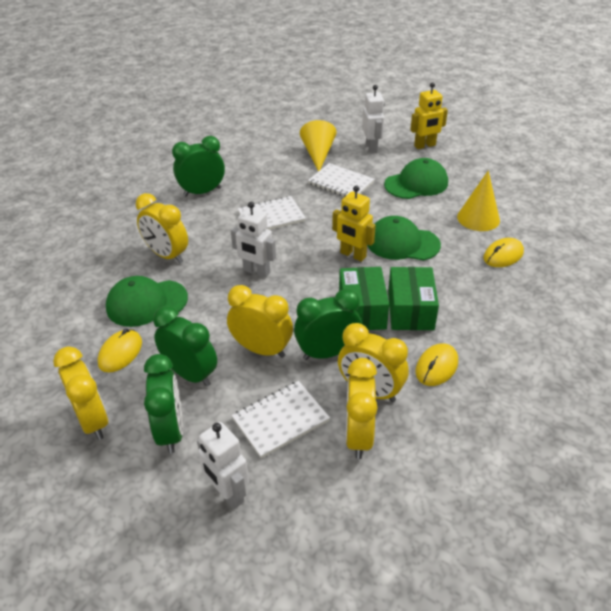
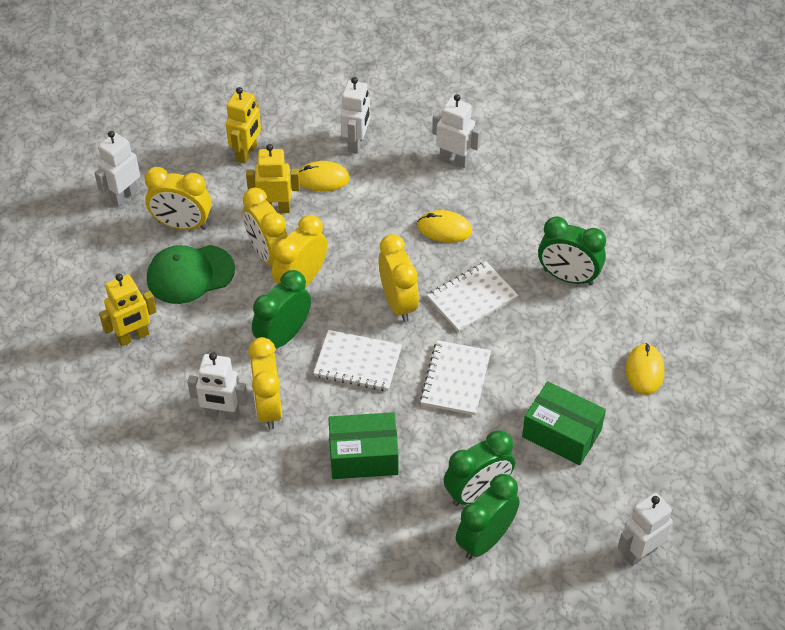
green cap: [106,276,188,327] [367,216,441,260] [384,158,448,199] = 3 -> [147,245,235,304] = 1
white robot: [197,422,249,509] [231,202,276,278] [362,85,385,154] = 3 -> [95,131,140,207] [187,352,248,421] [341,77,370,154] [432,94,481,168] [618,493,673,566] = 5
yellow cone: [300,120,336,172] [457,170,500,231] = 2 -> none = 0
yellow robot: [332,185,376,262] [410,82,448,149] = 2 -> [99,274,157,346] [226,87,261,164] [246,144,300,213] = 3

